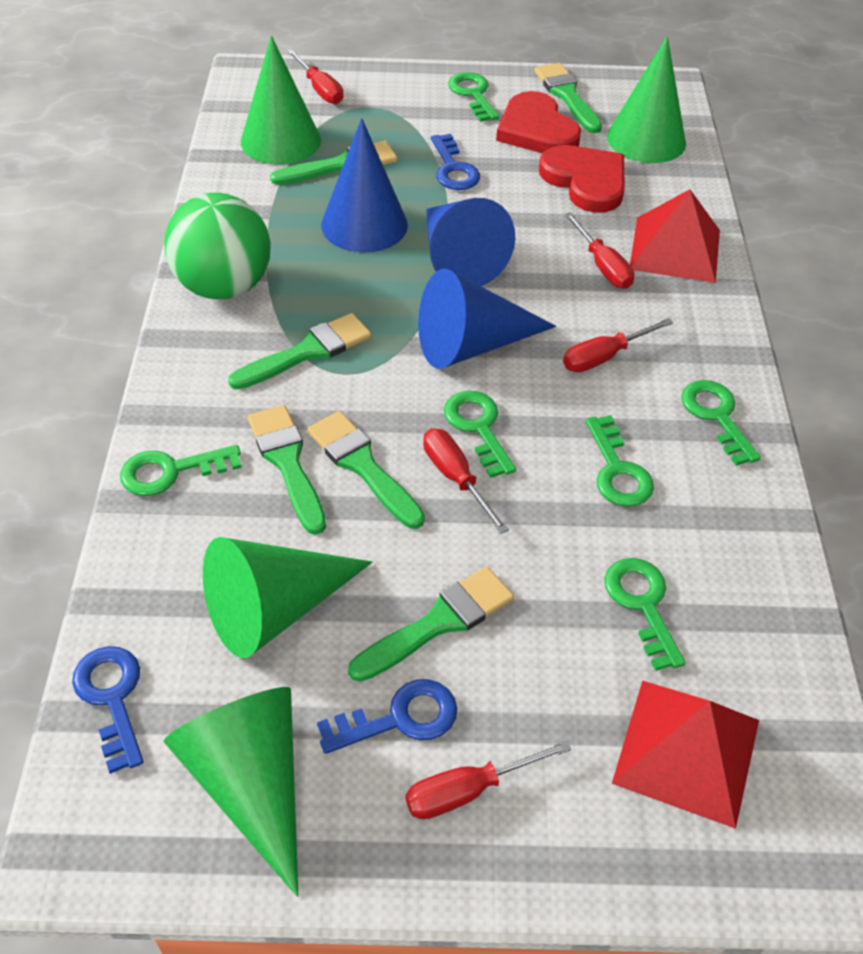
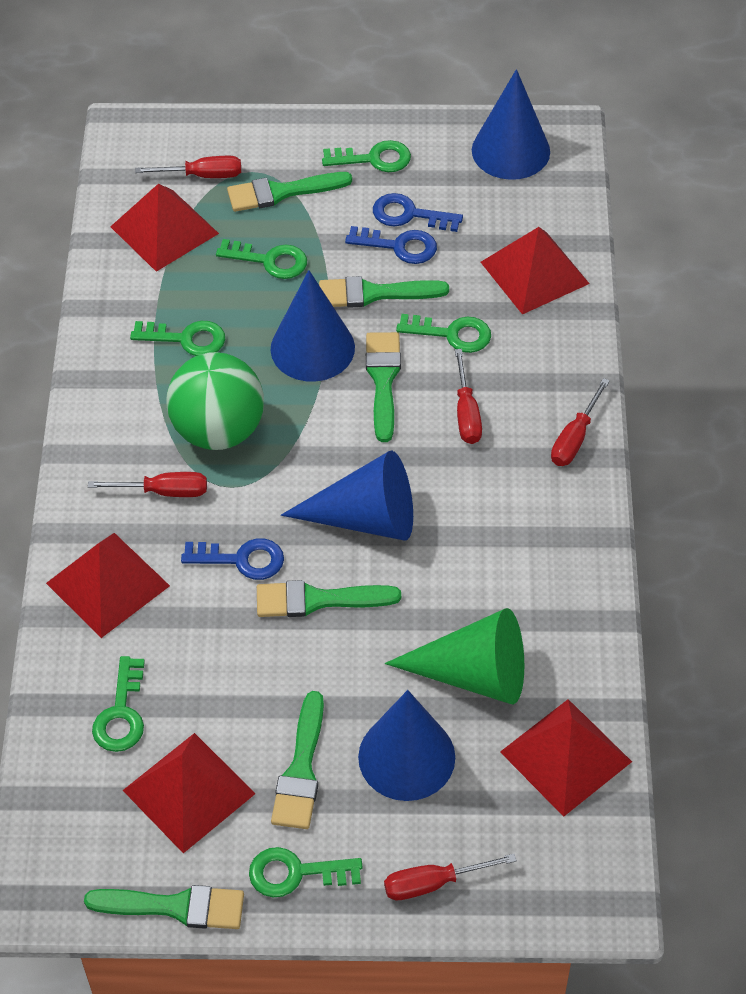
blue cone: [321,118,408,253] [418,269,556,369] [426,198,515,286] = 3 -> [271,270,355,382] [281,451,413,541] [358,690,455,801] [472,69,550,180] = 4
green cone: [164,687,298,897] [203,537,373,658] [241,36,321,165] [607,36,686,163] = 4 -> [385,608,524,705] = 1
red heart: [496,91,581,153] [539,145,625,213] = 2 -> none = 0
red pyramid: [612,680,759,829] [630,189,720,283] = 2 -> [46,533,170,638] [110,184,219,272] [123,733,255,853] [481,227,590,314] [500,699,632,817] = 5

